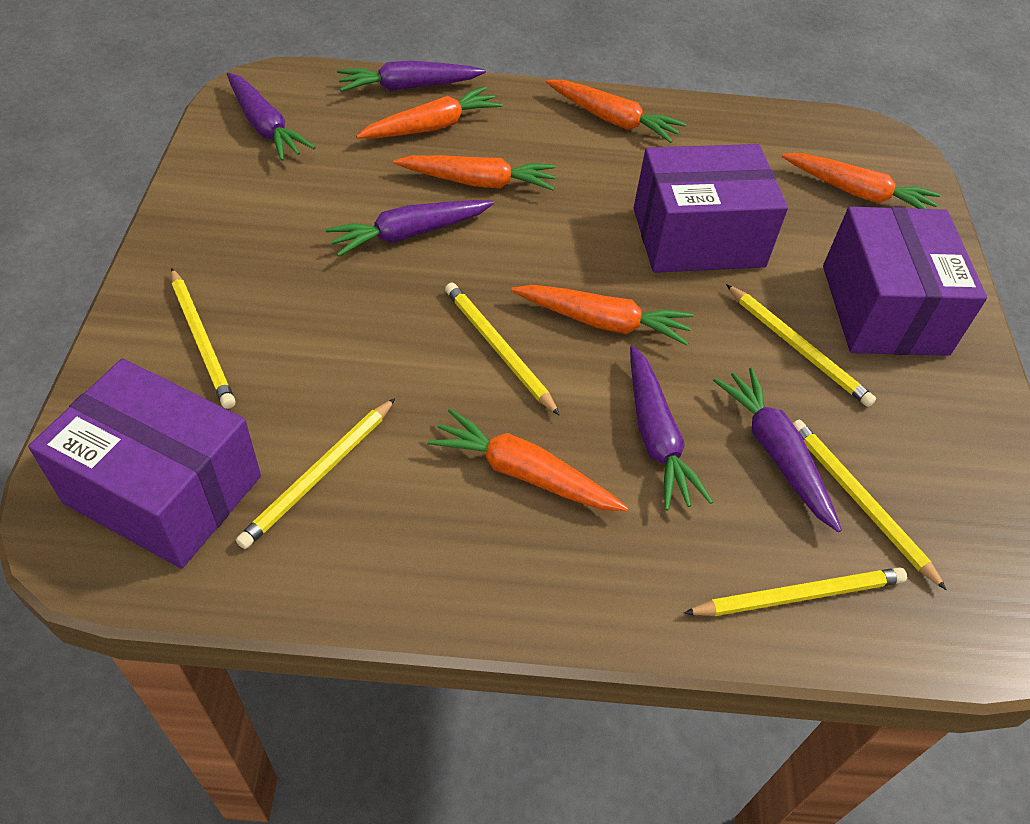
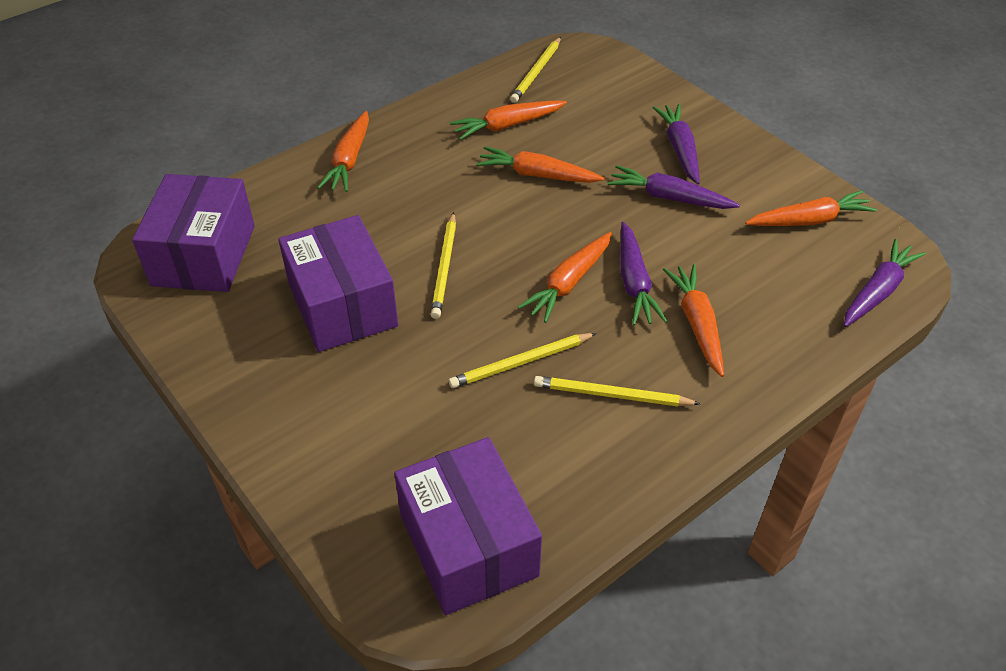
purple carrot: [227,72,316,161] [325,200,494,257] [337,61,486,92] [630,346,713,511] [713,367,842,532] = 5 -> [608,165,740,209] [620,222,668,326] [652,104,700,184] [844,239,926,327] = 4
yellow pencil: [171,268,236,409] [236,398,395,549] [445,283,560,416] [684,567,907,616] [726,284,876,407] [793,420,947,590] = 6 -> [431,212,456,319] [449,333,596,388] [510,37,561,103] [534,376,700,406] = 4

